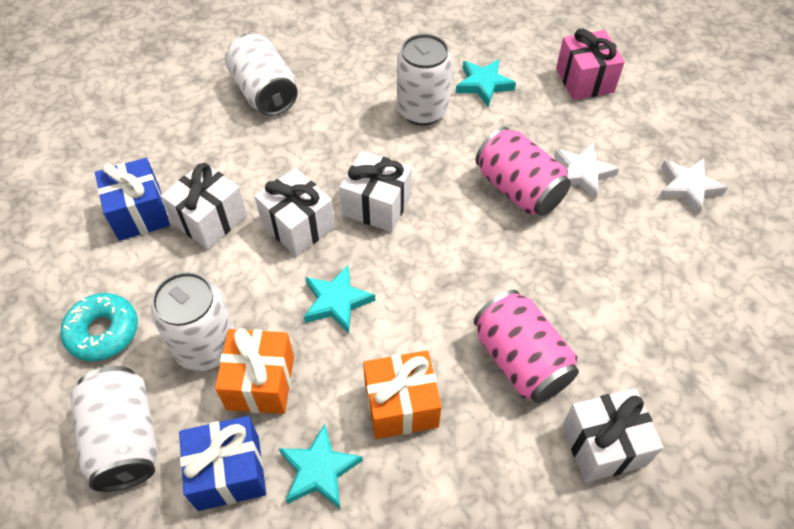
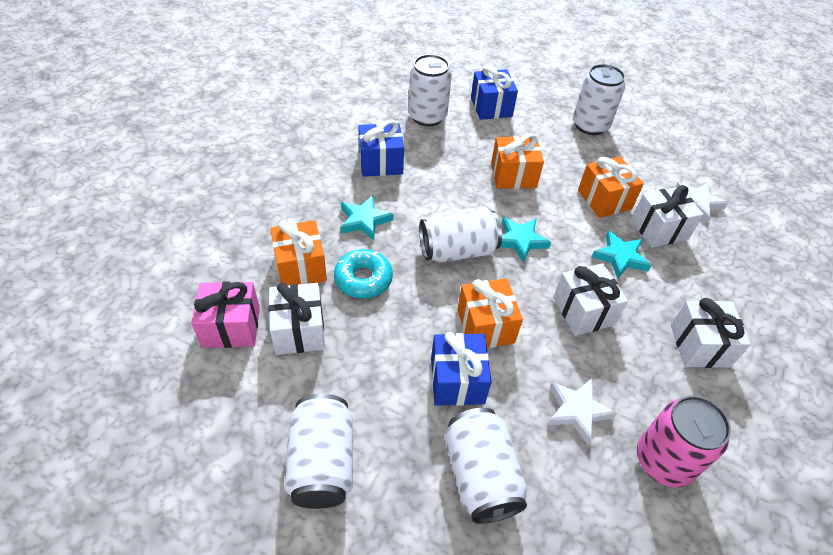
blue gift: [95,158,170,241] [179,416,266,511] = 2 -> [358,120,404,177] [431,332,492,406] [471,65,518,120] = 3
orange gift: [215,328,294,414] [363,350,442,439] = 2 -> [270,220,327,286] [457,278,523,348] [491,133,544,189] [578,156,644,218] = 4
pink can: [474,290,579,403] [475,127,571,216] = 2 -> [637,395,731,488] = 1
white can: [70,366,158,492] [151,272,235,371] [225,33,298,116] [397,34,452,126] = 4 -> [284,394,353,509] [408,54,452,126] [419,206,502,263] [444,408,527,524] [573,64,625,135] = 5

